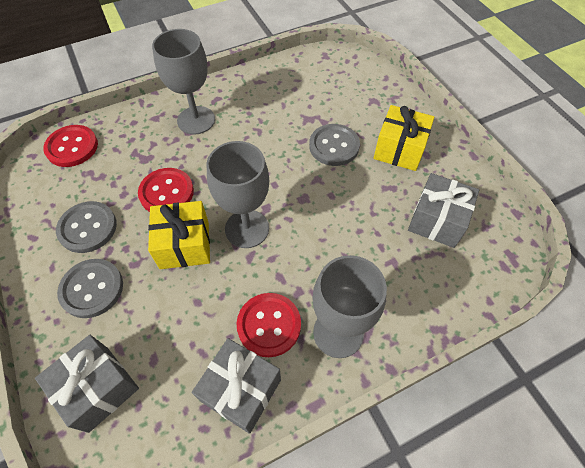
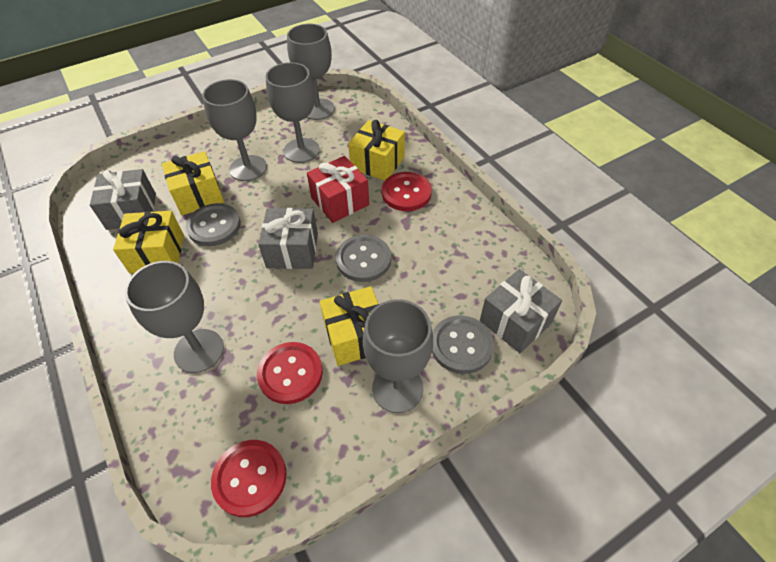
grey goblet: [152,29,215,134] [206,141,269,248] [312,255,387,358] = 3 -> [125,261,224,373] [202,79,267,181] [266,62,320,163] [287,24,335,120] [363,299,433,413] = 5
red gift: none = 0 -> [307,156,369,223] = 1
yellow gift: [148,201,210,269] [373,105,434,171] = 2 -> [113,211,184,274] [162,151,224,215] [320,286,379,366] [348,120,405,181] = 4

